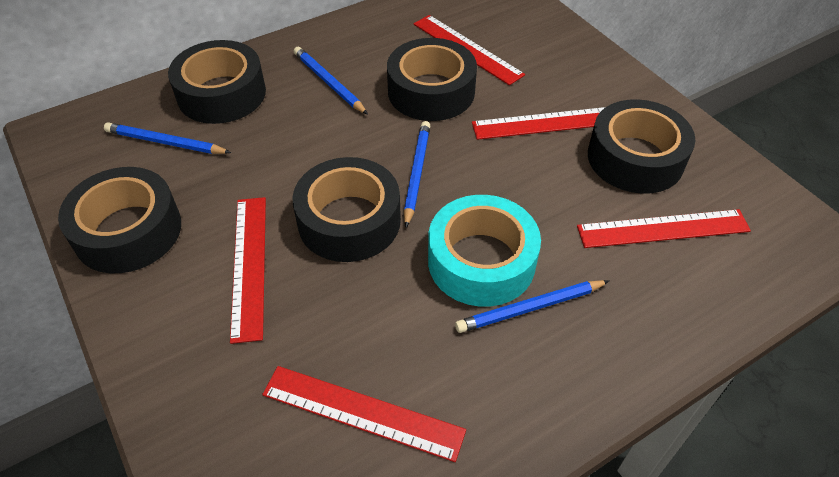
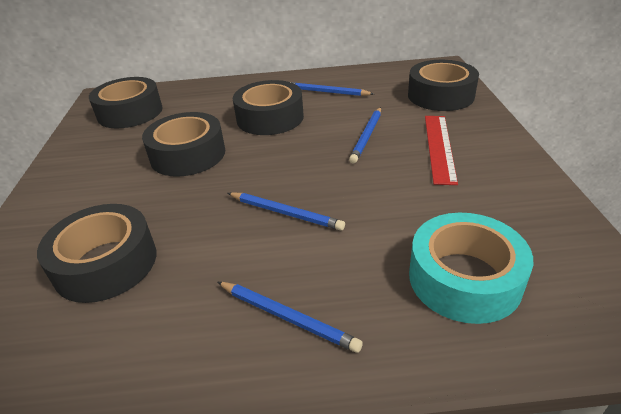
red ruler: [230,197,266,344] [262,366,466,462] [414,15,525,85] [472,107,605,140] [577,209,751,248] = 5 -> [425,116,458,185] = 1

